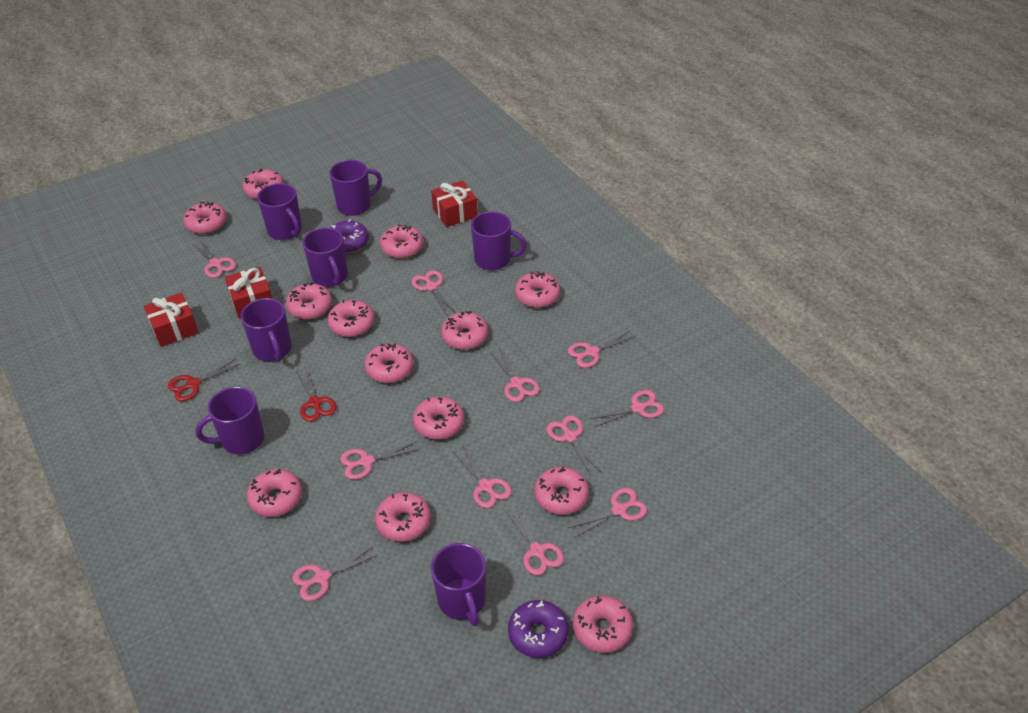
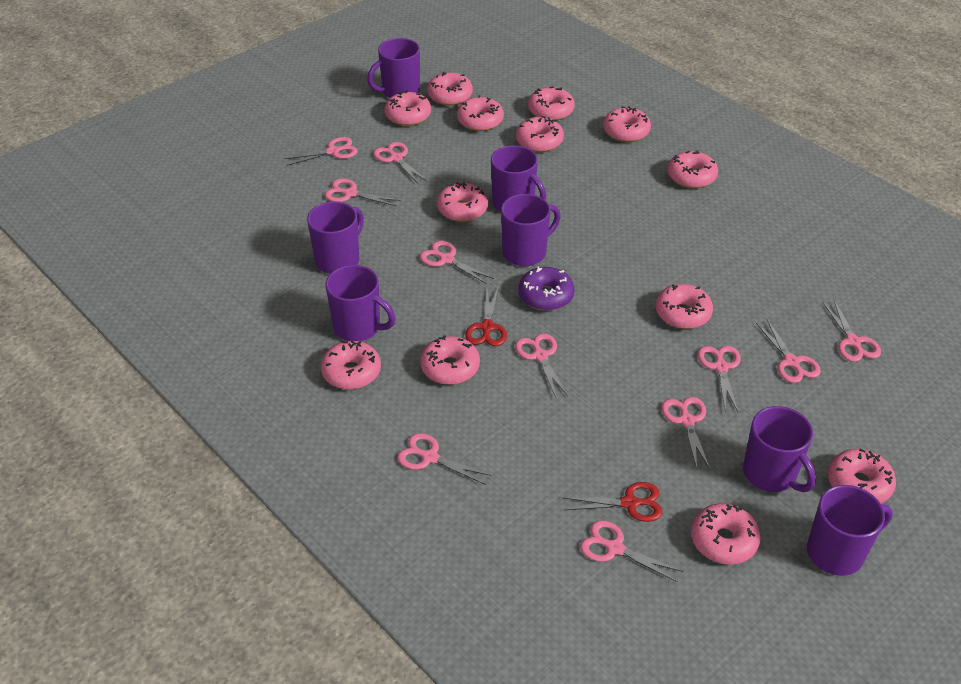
purple donut: [330,219,369,253] [508,600,569,658] = 2 -> [519,266,575,311] = 1
red gift: [144,293,199,347] [225,267,272,319] [431,181,478,227] = 3 -> none = 0

